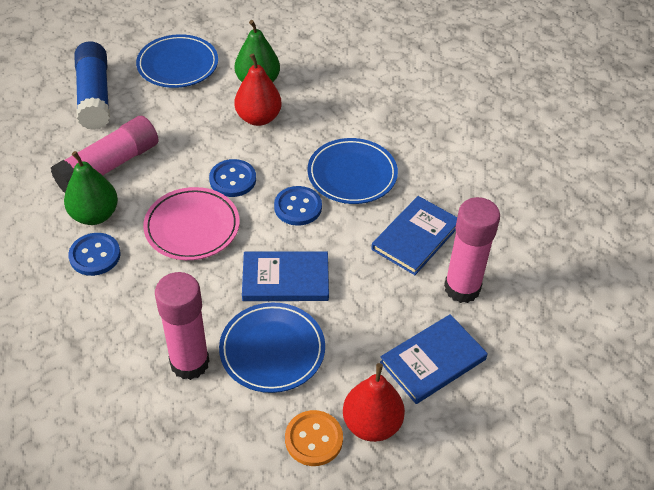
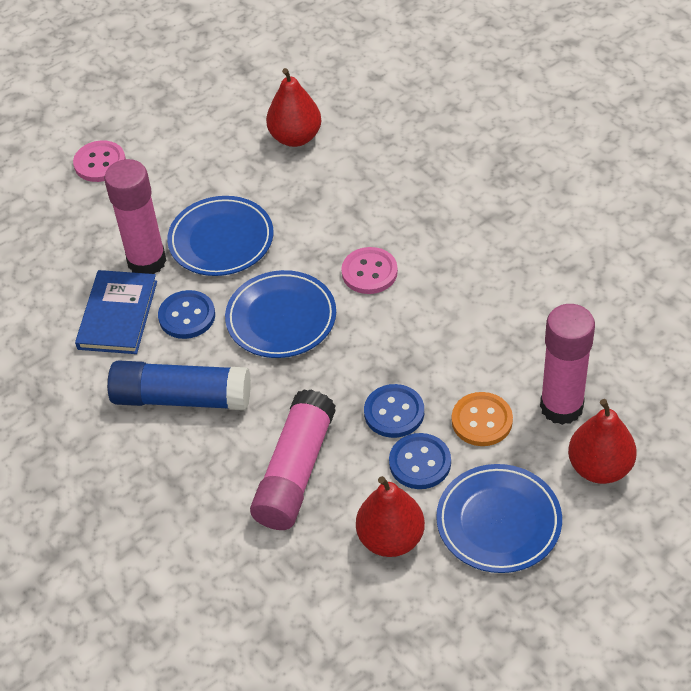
blue book: [242,251,329,301] [371,196,457,275] [380,314,488,404] = 3 -> [75,270,157,354] = 1
green pear: [64,151,118,225] [235,20,280,82] = 2 -> none = 0
pink button: none = 0 -> [73,140,126,182] [341,247,398,294] = 2
pink plate: [143,187,240,260] = 1 -> none = 0
red pear: [235,53,282,126] [343,363,405,442] = 2 -> [266,68,321,147] [356,476,425,557] [568,399,637,484] = 3

